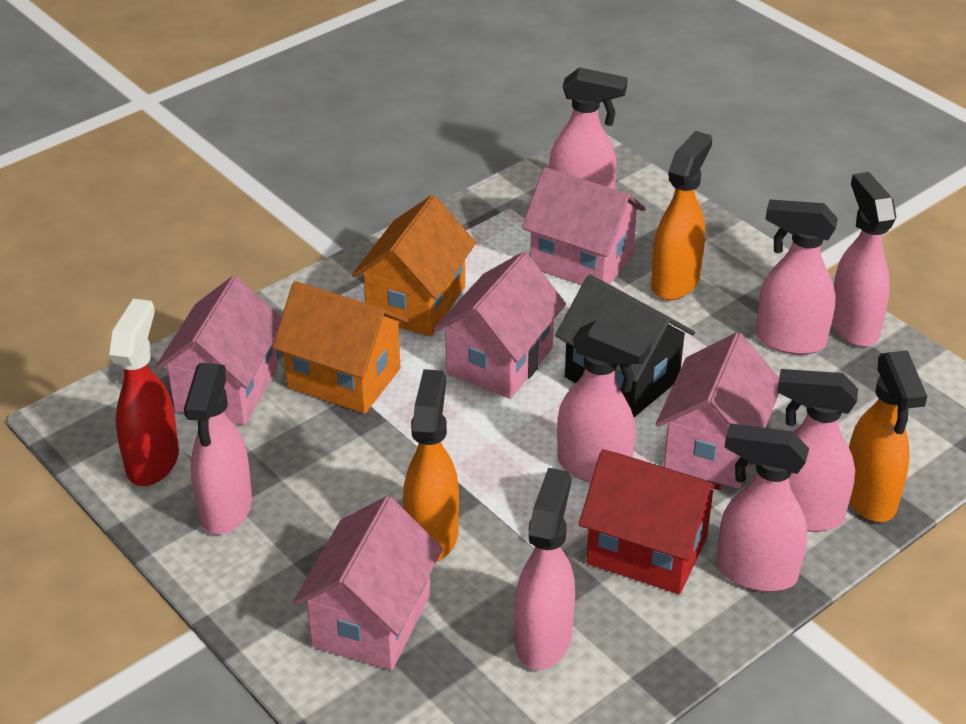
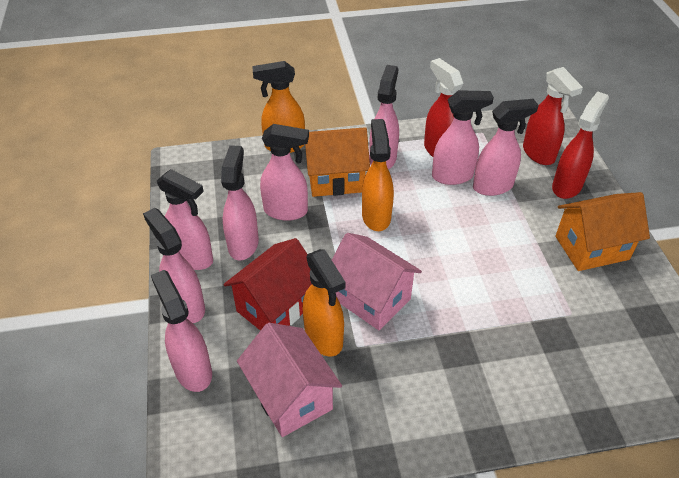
black house: [555,274,695,417] = 1 -> none = 0
pink house: [155,276,281,425] [293,496,443,670] [433,252,566,399] [522,167,646,285] [656,332,779,489] = 5 -> [237,323,342,437] [332,233,422,331] = 2
red spray bottle: [109,299,179,486] = 1 -> [424,58,464,157] [523,67,583,165] [552,91,609,199] = 3

